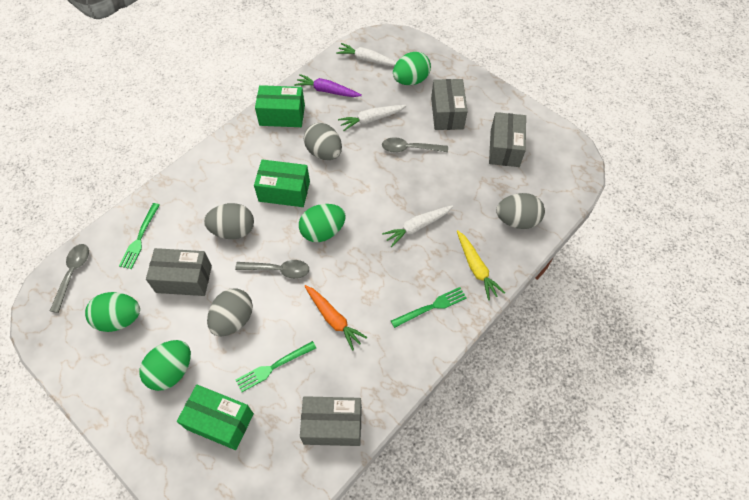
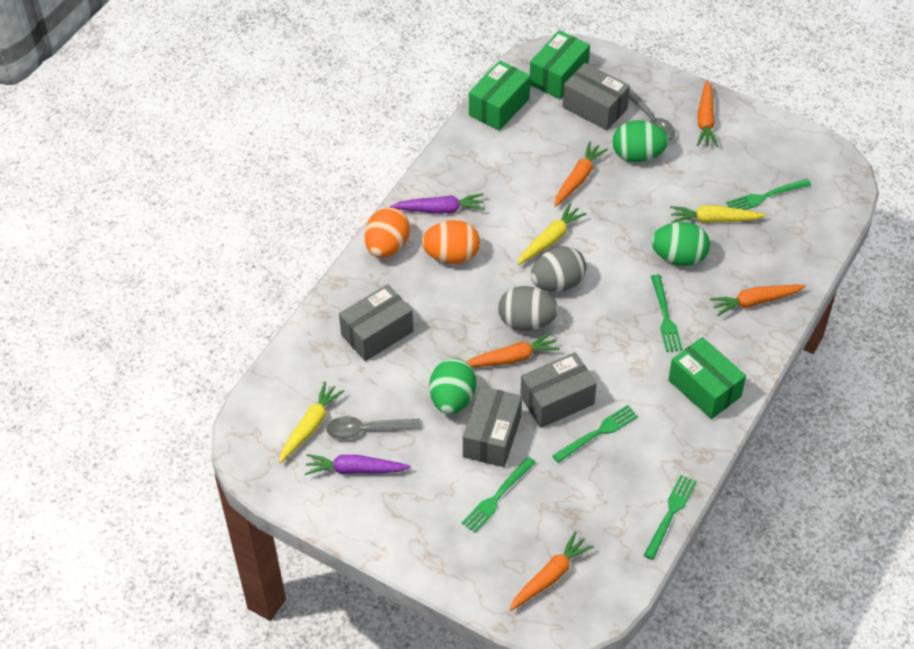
green egg: [85,292,140,332] [140,340,191,391] [299,204,346,242] [393,52,431,85] = 4 -> [430,358,476,414] [612,120,669,162] [651,222,710,266] = 3
green fork: [119,203,160,269] [236,341,316,392] [391,287,467,328] = 3 -> [462,457,536,533] [552,405,638,463] [644,475,697,560] [651,274,683,352] [726,179,811,210] = 5
grey egg: [204,203,254,239] [207,288,253,337] [304,123,342,160] [496,193,545,229] = 4 -> [498,286,559,331] [531,246,586,292] = 2
grey spoon: [50,244,89,313] [235,260,309,279] [382,137,448,153] = 3 -> [326,416,421,439] [629,88,675,140] = 2
orange carrot: [304,285,368,351] = 1 -> [467,332,560,368] [509,532,594,611] [554,141,608,207] [697,80,718,147] [710,285,806,316] = 5
orange egg: none = 0 -> [365,207,410,258] [422,220,480,264] = 2
purple carrot: [294,74,362,97] = 1 -> [305,454,411,475] [390,193,485,214] = 2
white carrot: [336,43,397,66] [338,105,407,131] [382,205,453,247] = 3 -> none = 0
yellow carrot: [457,230,505,300] = 1 -> [279,382,345,463] [517,203,587,265] [670,205,766,223] = 3

